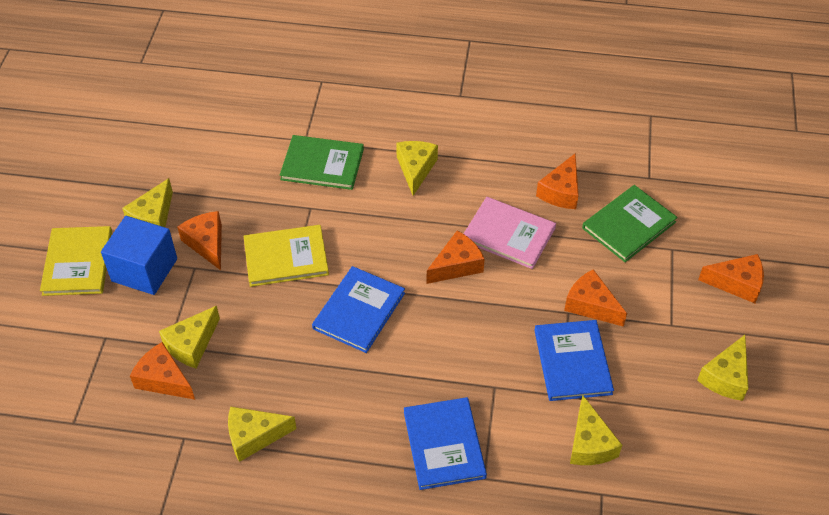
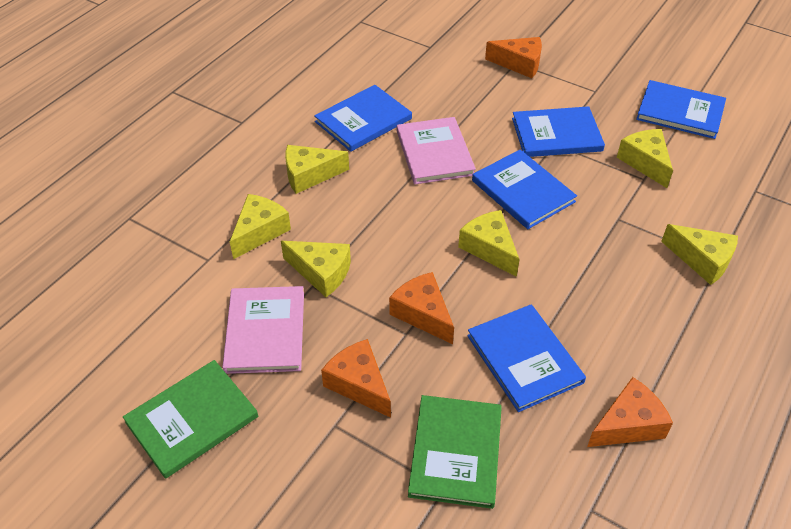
blue book: [312,266,405,353] [404,397,487,490] [534,320,614,401] = 3 -> [314,85,412,152] [467,304,586,412] [472,150,577,229] [512,106,605,157] [636,80,726,139] = 5
blue cube: [101,216,177,295] = 1 -> none = 0
orange cheese: [130,342,195,400] [177,211,222,270] [426,231,485,284] [536,154,579,209] [564,269,627,327] [698,254,764,303] = 6 -> [321,339,391,418] [389,272,454,344] [485,37,542,78] [587,377,673,447] = 4
pink book: [464,197,556,269] = 1 -> [222,286,304,374] [397,117,476,184] = 2
yellow book: [40,226,112,296] [244,225,329,287] = 2 -> none = 0

